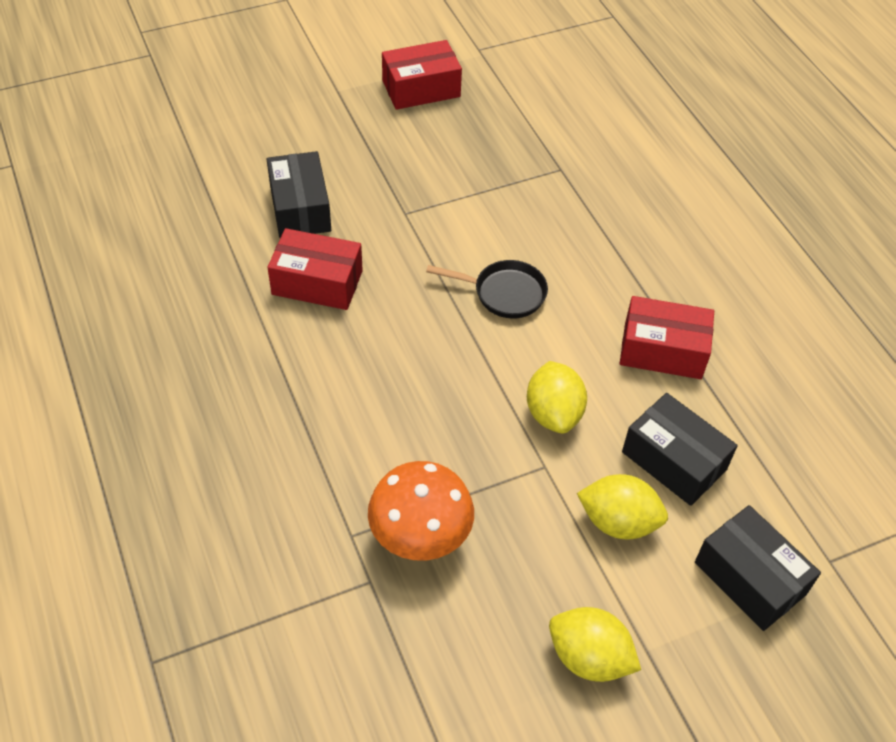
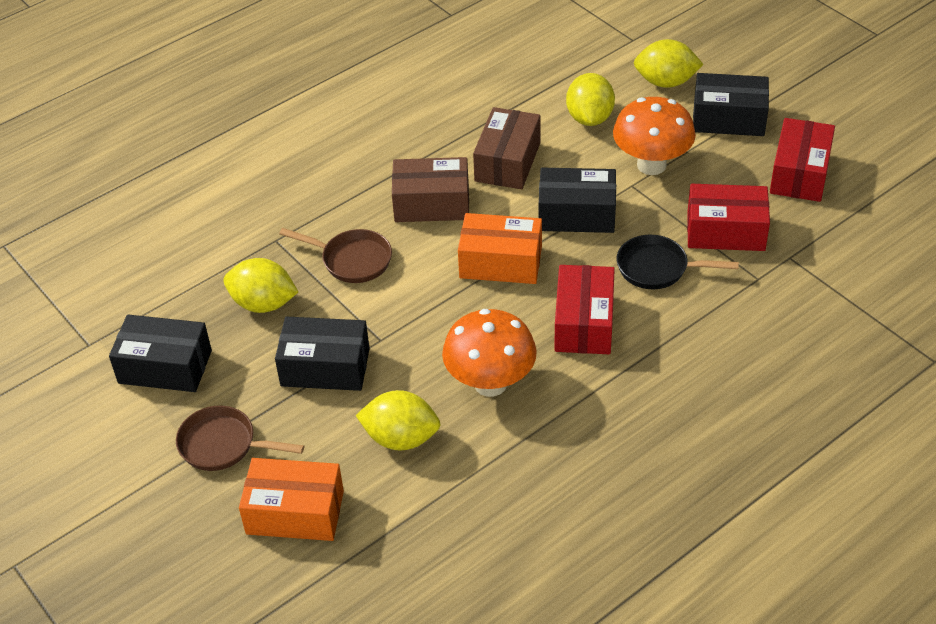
black box: [267,151,331,238] [622,393,738,506] [695,505,821,631] = 3 -> [109,315,212,392] [275,316,370,391] [539,168,616,233] [693,73,769,136] = 4
brown box: none = 0 -> [392,157,469,222] [473,107,540,189] = 2
brown pan: none = 0 -> [176,406,304,471] [279,228,392,283] = 2
orange box: none = 0 -> [239,458,344,541] [458,213,542,284] = 2
orange mushroom: [368,461,474,561] = 1 -> [442,309,537,397] [613,97,696,175] = 2
yellow lemon: [527,361,587,433] [549,607,641,682] [577,474,668,539] = 3 -> [223,258,298,313] [355,390,441,450] [566,73,615,126] [634,39,704,88] = 4

